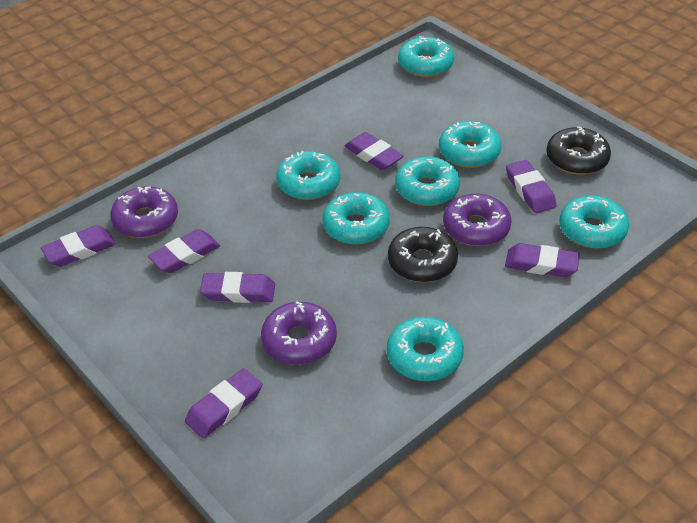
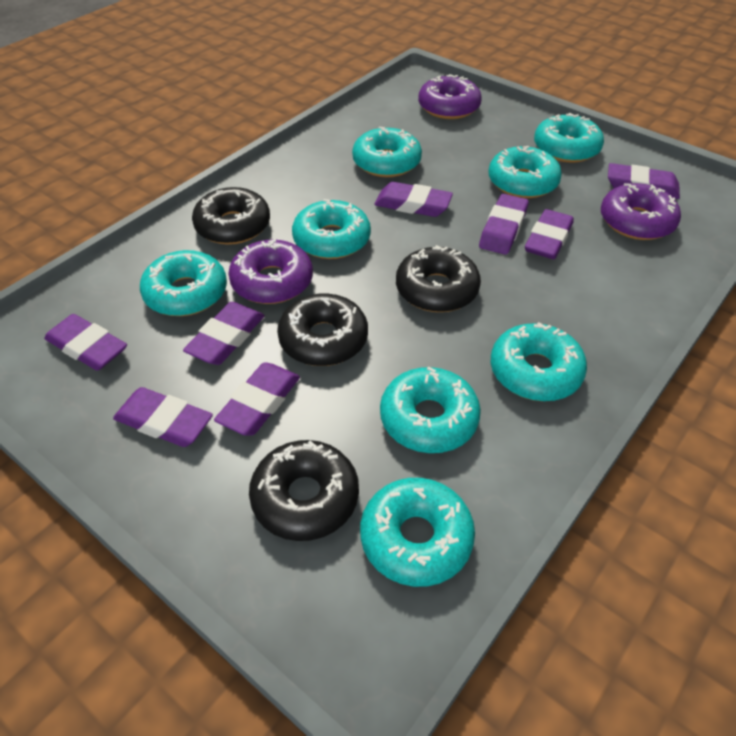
black donut: [388,227,458,282] [546,126,611,175] = 2 -> [192,187,270,245] [249,440,359,541] [277,293,368,366] [396,245,481,312] = 4
purple eraser: [41,225,116,267] [148,229,220,273] [185,368,262,438] [200,272,275,303] [345,132,404,170] [505,243,580,277] [506,160,557,213] = 7 -> [44,314,127,371] [113,387,213,447] [183,302,265,365] [214,362,300,435] [374,182,453,217] [479,194,529,255] [525,209,574,259] [608,163,680,199] = 8
turquoise donut: [276,151,341,200] [322,192,390,244] [387,317,464,381] [395,156,460,206] [398,36,454,77] [439,121,502,168] [559,195,629,249] = 7 -> [140,250,227,316] [292,199,371,259] [352,127,422,177] [360,478,475,587] [380,367,481,453] [488,146,562,198] [491,322,587,401] [534,113,604,163] = 8

